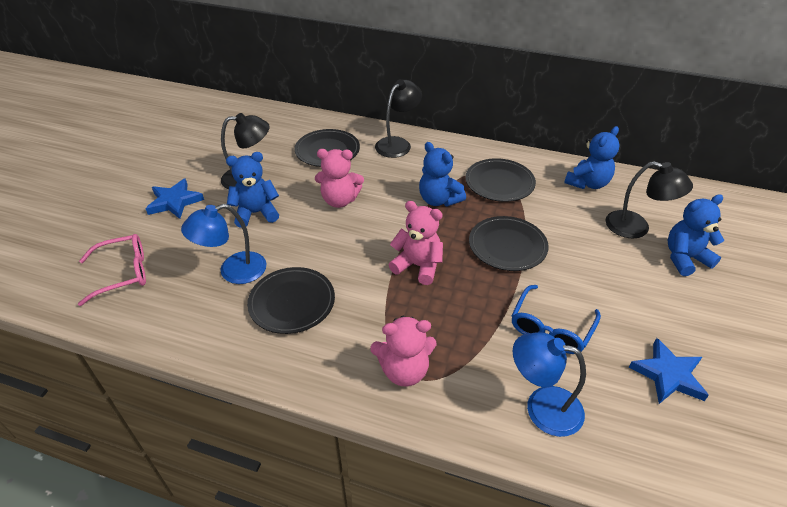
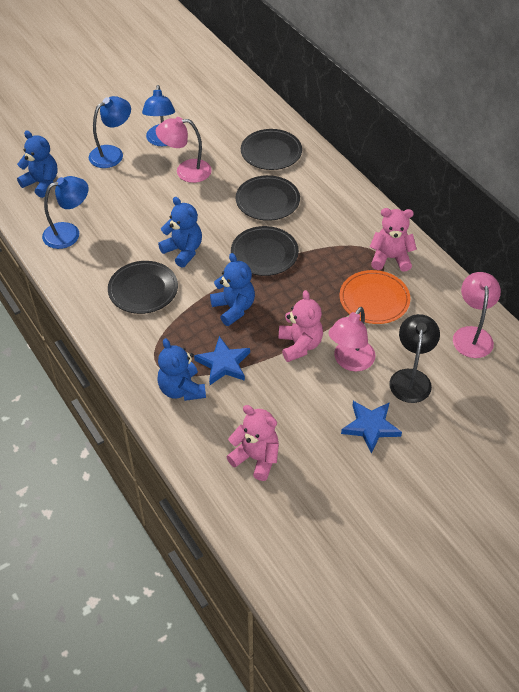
black lamp: [221,113,270,189] [375,79,422,158] [605,161,693,238] = 3 -> [389,314,440,403] = 1
blue glasses: [511,285,601,354] = 1 -> none = 0
blue lamp: [181,204,266,284] [513,332,586,437] = 2 -> [42,176,89,249] [89,96,131,168] [142,85,175,146] = 3
orange plate: none = 0 -> [339,270,410,324] = 1
pink glasses: [78,234,146,306] = 1 -> none = 0
pink lamp: none = 0 -> [156,117,212,183] [328,307,375,371] [453,272,501,358] = 3

